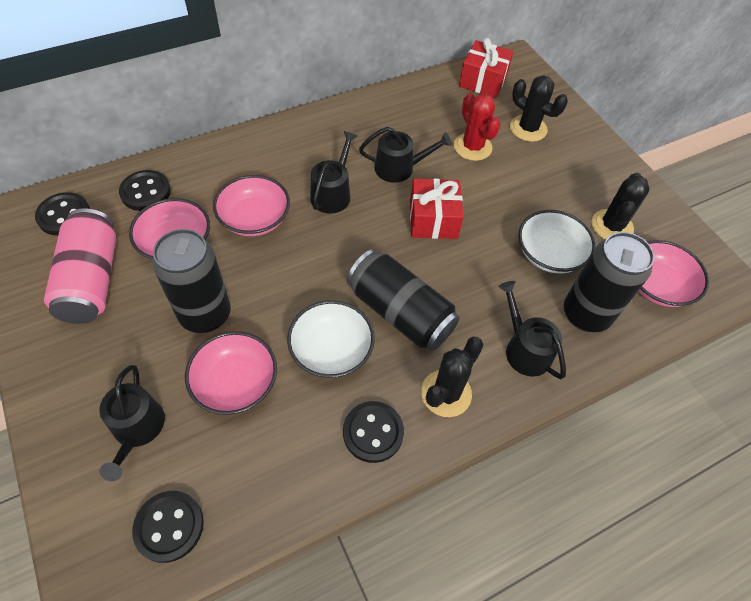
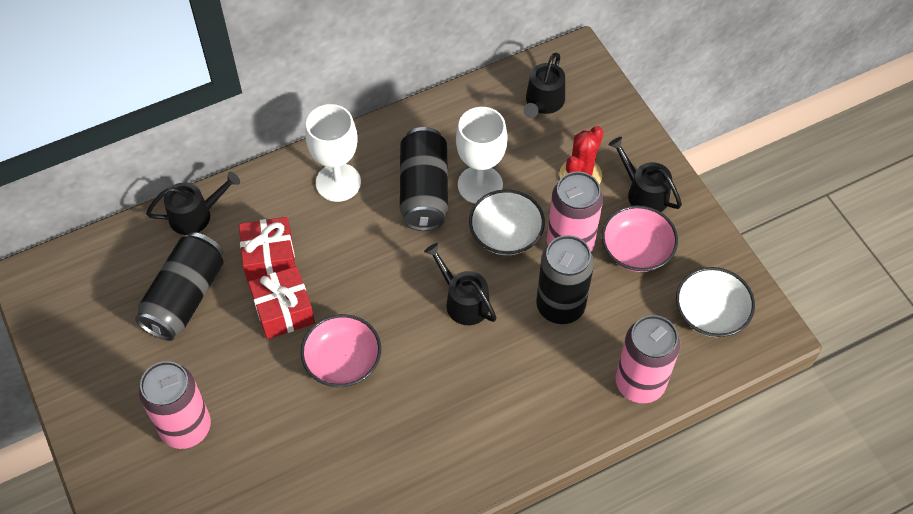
black button: [35,192,90,236] [119,170,171,211] [132,491,204,563] [343,401,404,463] = 4 -> none = 0
black cactus: [421,336,484,417] [510,75,568,142] [591,173,650,239] = 3 -> none = 0
pink bowl: [129,198,210,260] [185,331,277,415] [213,175,290,236] [638,240,709,307] = 4 -> [301,314,381,387] [601,205,678,272] = 2
pink can: [44,208,117,324] = 1 -> [139,361,211,449] [547,171,603,252] [616,315,680,403] = 3
white goblet: none = 0 -> [306,104,361,202] [456,107,508,204] = 2

